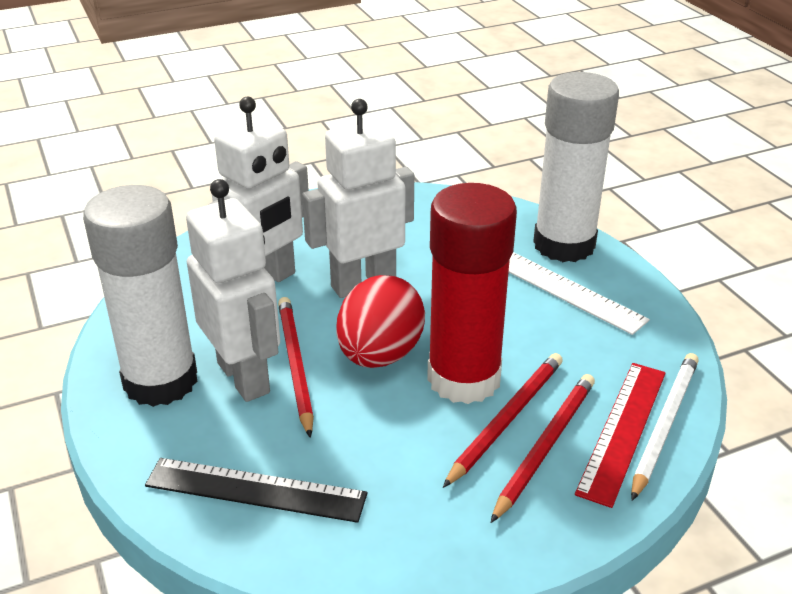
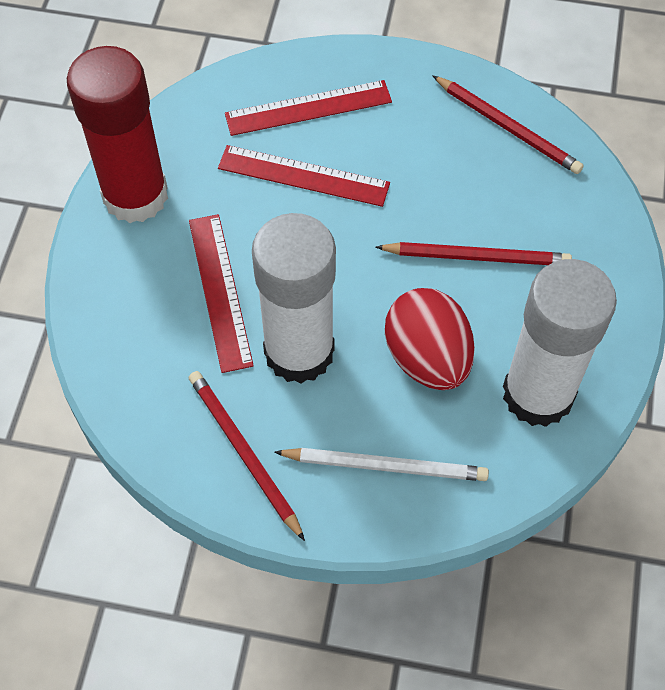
black ruler: [145,458,368,523] = 1 -> none = 0
red ruler: [575,363,666,508] = 1 -> [189,214,254,373] [218,145,390,207] [225,80,392,136] = 3
white robot: [186,179,280,402] [208,97,309,282] [302,99,414,298] = 3 -> none = 0
white ruler: [509,252,650,335] = 1 -> none = 0

